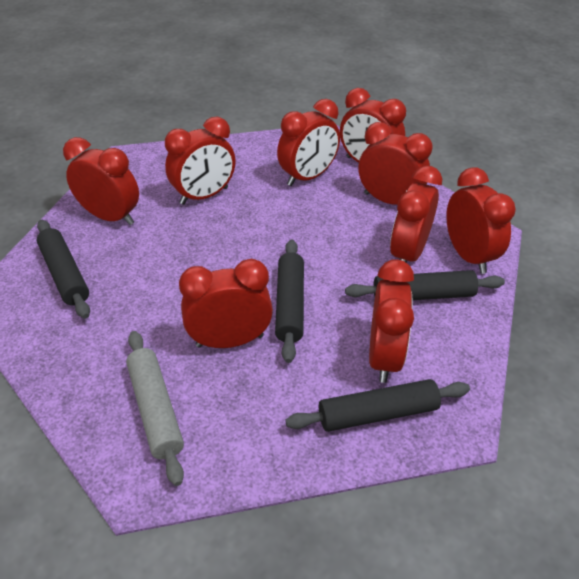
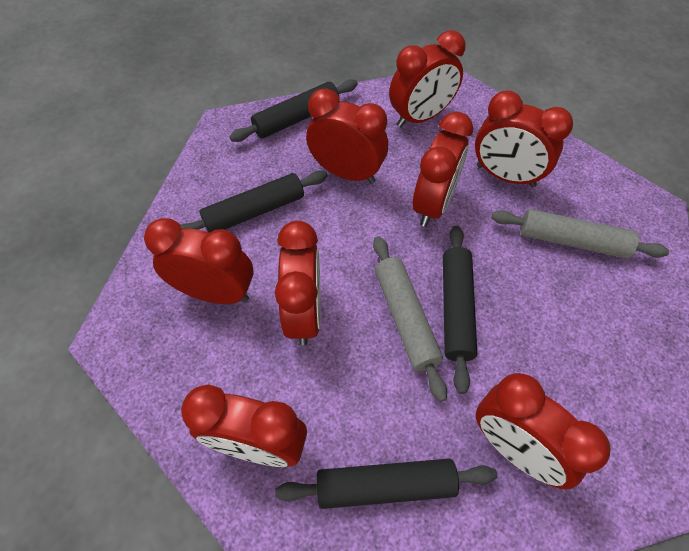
grey rolling pin: [126,331,184,486] = 1 -> [373,236,447,402] [491,209,669,259] = 2
red clock: [63,137,139,225] [165,117,236,205] [179,259,273,348] [277,99,340,186] [340,88,406,163] [359,122,433,205] [369,259,414,383] [390,166,442,263] [446,168,516,274] = 9 -> [144,218,254,304] [181,384,307,467] [275,221,321,345] [306,88,388,184] [389,30,466,127] [413,111,473,227] [475,91,573,187] [476,373,611,489] = 8

